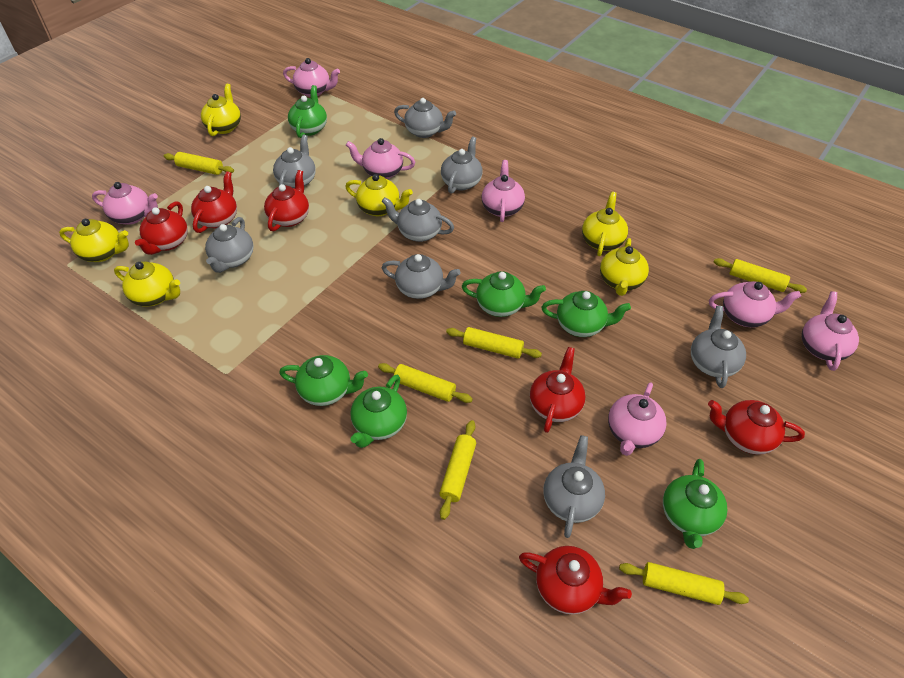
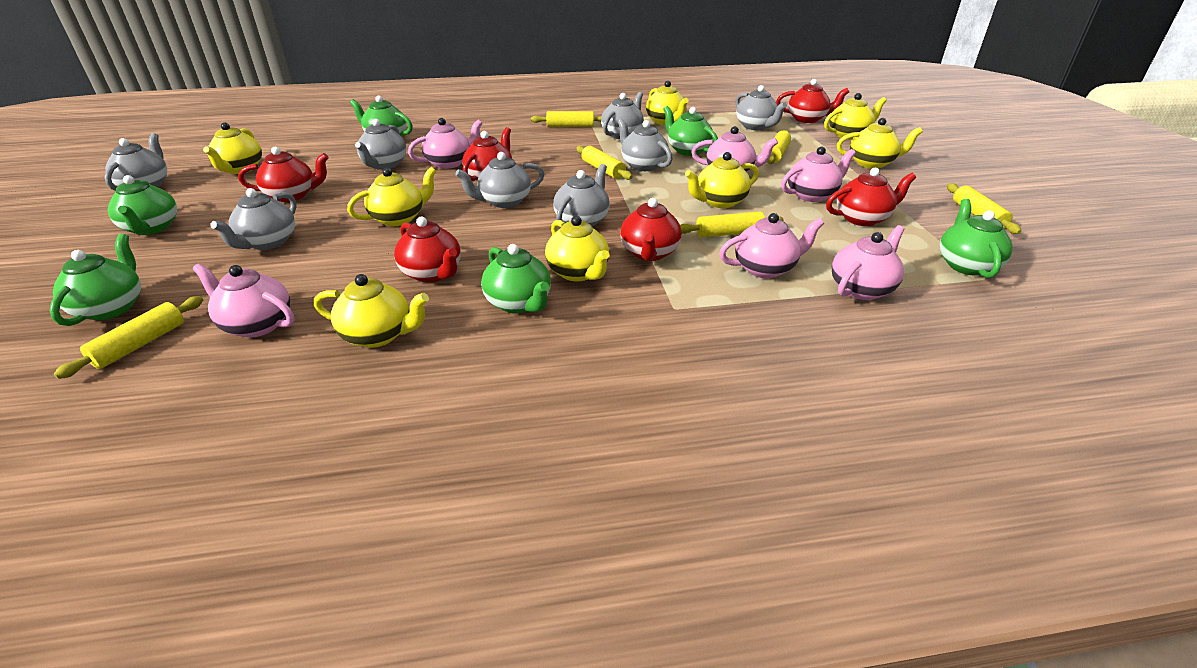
pink teapot: [92,182,158,225] [283,58,340,97] [346,138,415,179] [481,160,525,222] [608,382,667,456] [709,281,801,327] [802,291,859,371] = 7 -> [192,263,295,338] [408,118,483,169] [691,126,778,172] [719,213,824,278] [781,147,856,202] [832,225,905,300] = 6
yellow teapot: [59,219,129,262] [114,261,180,307] [201,84,241,136] [345,174,413,216] [582,192,628,256] [600,238,649,296] = 6 -> [203,122,262,174] [314,274,429,348] [347,167,437,226] [545,216,610,281] [646,81,689,125] [685,152,759,208] [824,93,887,140] [837,118,923,169] = 8

